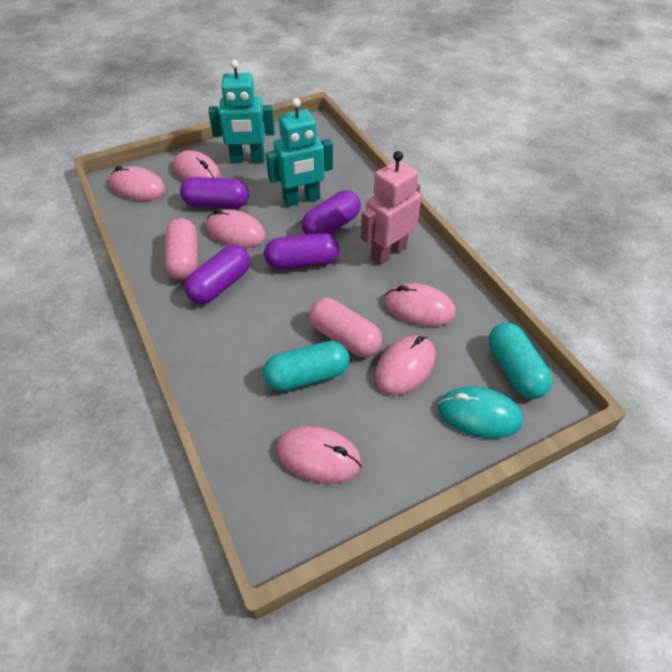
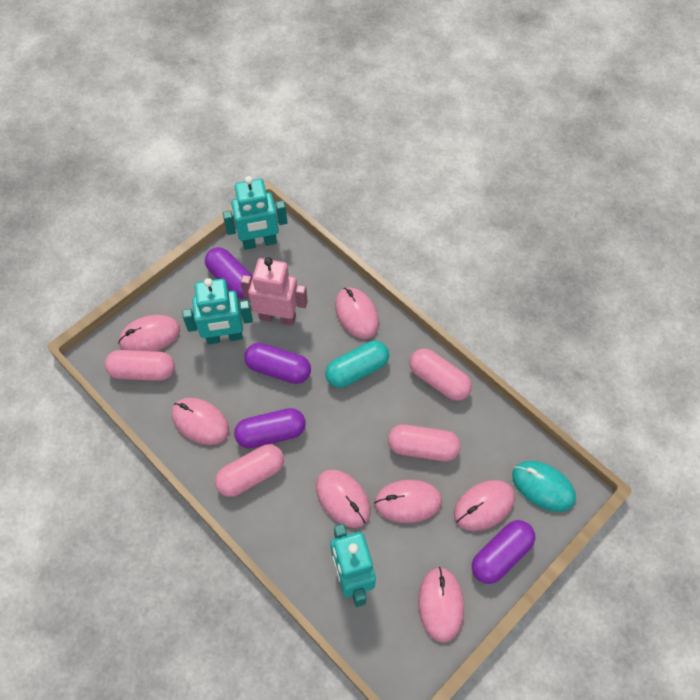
pink capsule: [165,218,198,280] [309,298,382,357] = 2 -> [105,350,175,381] [215,444,284,497] [388,424,461,461] [409,348,472,401] = 4
pink mouse: [109,166,166,201] [173,150,221,181] [206,209,266,248] [276,426,362,484] [375,335,436,395] [384,283,456,327] = 6 -> [118,315,180,351] [172,398,229,445] [316,469,371,528] [335,288,379,339] [374,480,442,523] [418,567,464,643] [454,480,515,531] = 7
turquoise capsule: [263,341,350,391] [488,323,552,399] = 2 -> [325,341,389,388] = 1
turquoise robot: [208,60,275,163] [266,98,333,207] = 2 -> [182,278,253,345] [223,176,287,250] [330,524,376,607] = 3

